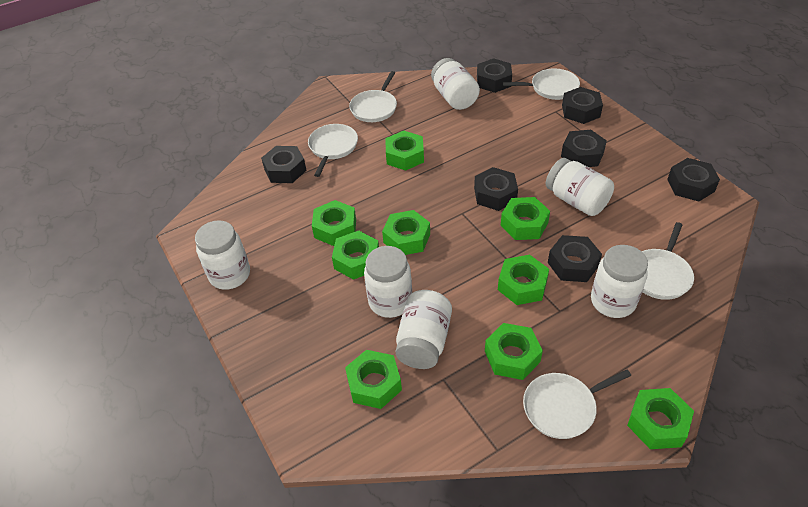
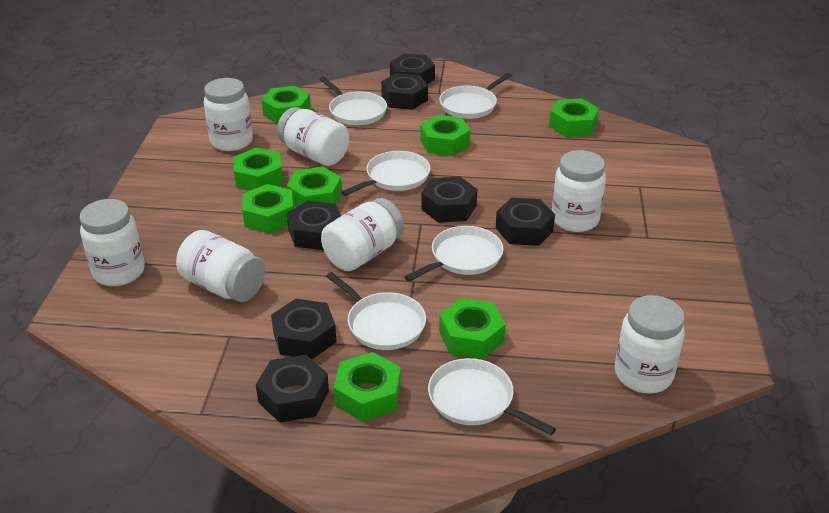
green nut: [312,200,356,246] [332,231,379,280] [345,350,402,409] [382,210,430,255] [386,131,424,171] [485,323,543,380] [498,255,549,305] [501,197,550,240] [627,388,694,449] = 9 -> [234,148,283,191] [242,184,294,233] [261,86,311,124] [286,166,342,207] [334,352,401,422] [420,115,470,156] [439,298,506,359] [549,98,599,137] = 8
white jar: [195,220,250,290] [364,246,412,318] [396,290,452,369] [431,58,480,110] [546,158,614,216] [591,245,648,318] = 6 -> [80,199,145,286] [176,230,265,302] [204,78,253,151] [277,107,349,166] [321,198,404,271] [552,150,606,232] [615,295,685,394] = 7
white pan: [308,124,358,177] [349,71,397,122] [503,69,580,100] [523,369,631,439] [642,222,694,300] = 5 -> [319,77,387,125] [326,272,426,350] [341,151,430,196] [404,226,503,282] [428,358,556,435] [439,73,512,119] = 6

